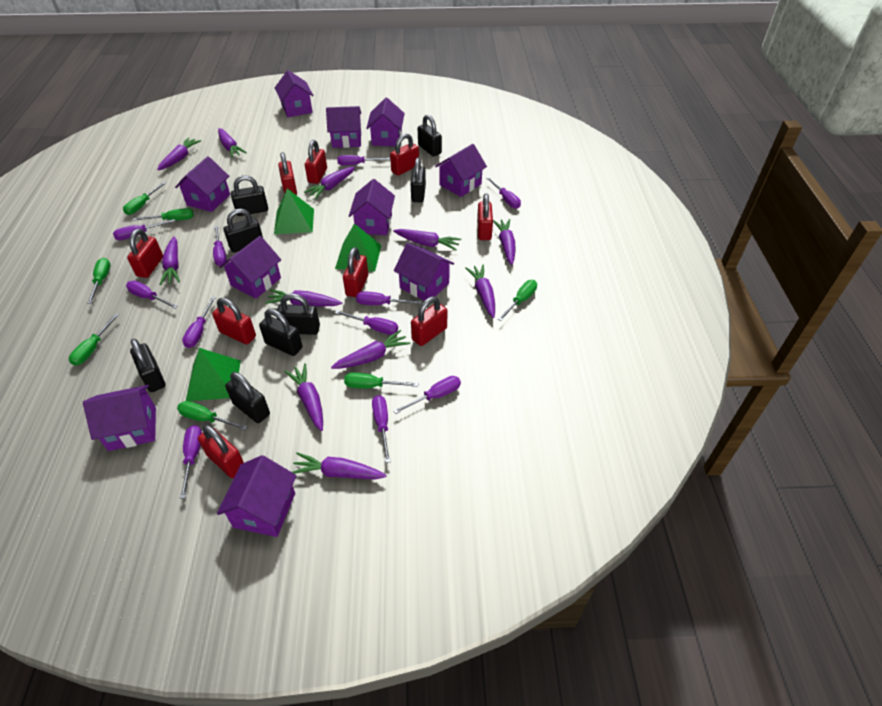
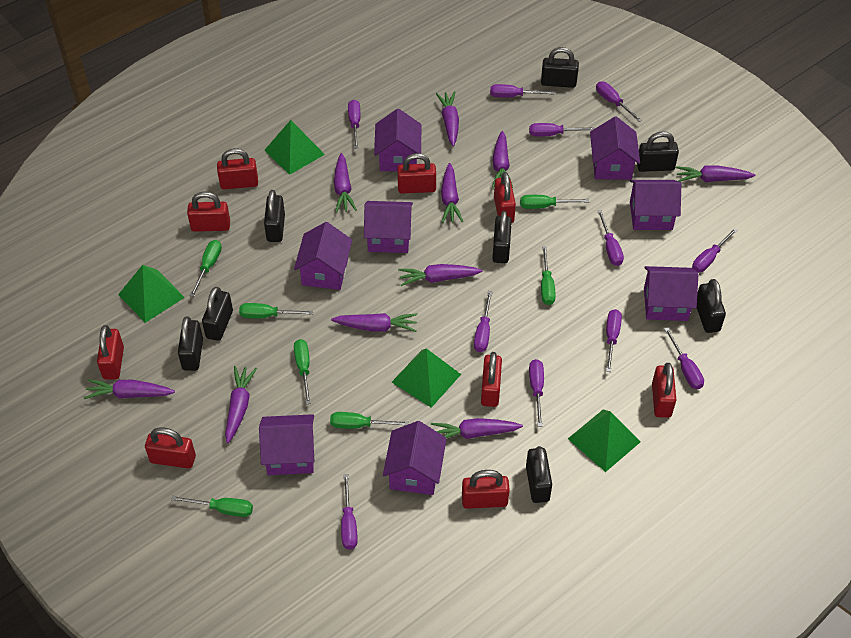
green pyramid: [186,348,241,401] [274,188,314,234] [335,223,382,272] = 3 -> [118,265,185,323] [264,120,325,175] [392,348,461,408] [568,410,641,472] = 4
purple carrot: [157,137,201,170] [159,237,180,285] [218,128,247,158] [265,289,342,306] [284,363,323,431] [292,452,387,479] [304,167,355,199] [331,330,411,369] [393,229,461,250] [465,265,495,318] [493,219,515,265] = 11 -> [84,379,175,399] [225,366,257,443] [331,313,417,332] [334,153,357,213] [398,264,483,286] [431,418,523,439] [436,91,459,146] [441,163,463,223] [492,131,513,188] [676,165,756,182] = 10
purple house: [83,385,156,451] [175,156,230,212] [217,455,296,537] [219,236,281,299] [275,70,314,117] [326,106,361,148] [349,179,395,235] [366,98,405,146] [394,243,454,301] [435,144,487,197] = 10 -> [259,414,314,475] [294,222,352,290] [364,201,413,253] [374,109,421,171] [383,421,447,495] [590,117,640,180] [630,180,681,230] [644,266,699,321] = 8

